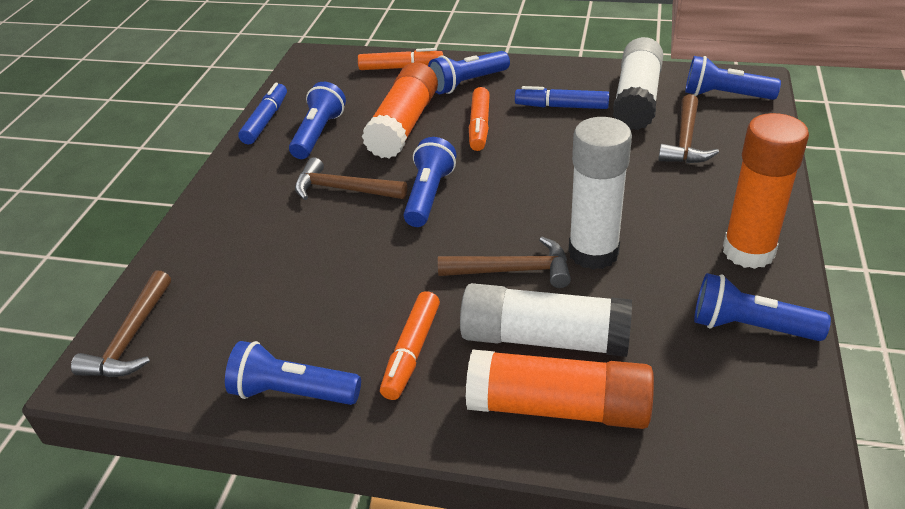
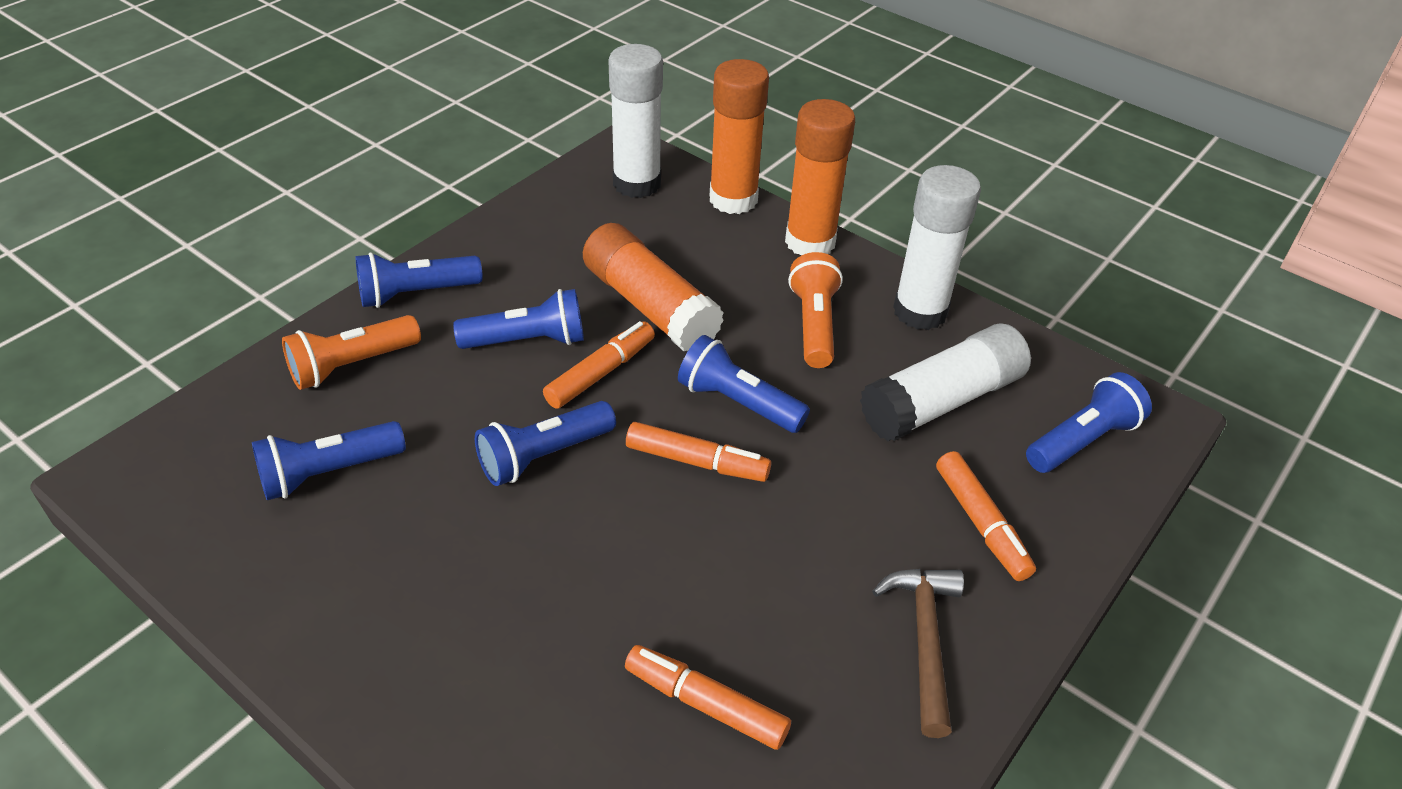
blue marker: [238,83,287,144] [515,86,609,109] = 2 -> none = 0
brown hammer: [71,270,171,377] [295,157,407,200] [438,237,571,288] [658,94,719,163] = 4 -> [872,569,964,738] = 1
orange flashlight: none = 0 -> [282,315,421,390] [788,252,843,368] = 2
orange marker: [358,48,443,70] [380,291,440,400] [469,87,490,151] = 3 -> [543,321,655,409] [625,645,791,750] [626,422,771,482] [936,451,1036,581] = 4

